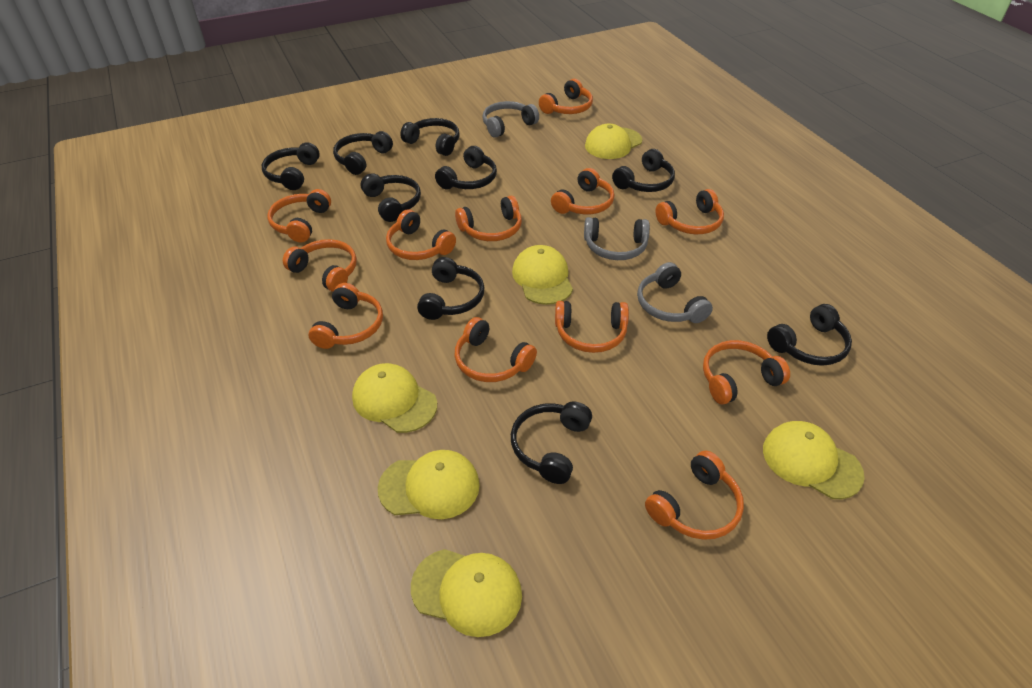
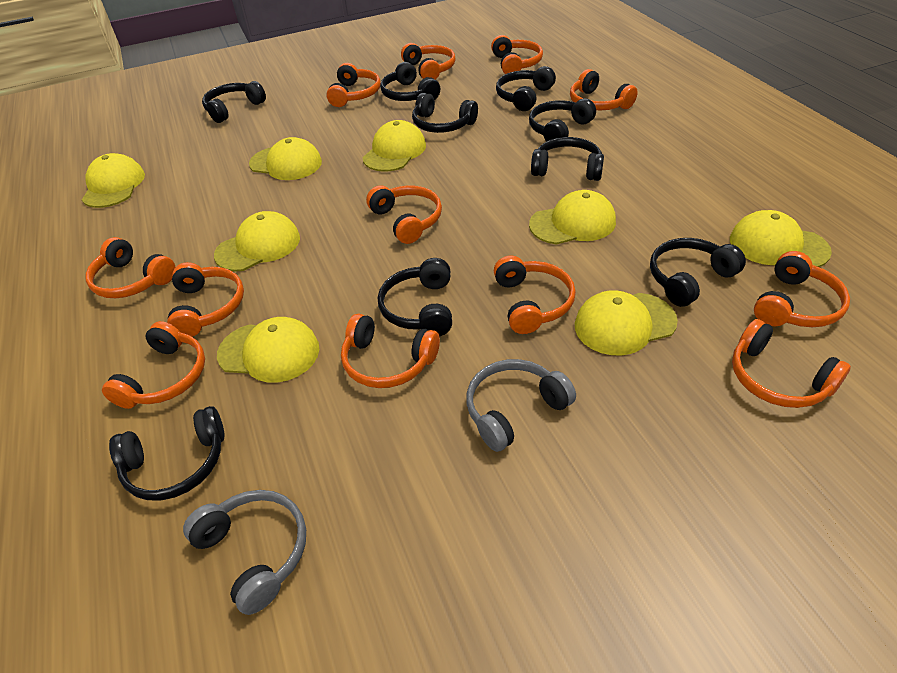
grey headphones: [482,101,539,138] [584,217,650,260] [637,262,713,323] = 3 -> [183,490,306,615] [466,359,576,452] = 2
yellow cap: [352,363,437,433] [378,450,480,519] [411,549,522,637] [512,245,573,305] [585,123,642,159] [763,421,865,499] = 6 -> [82,153,145,208] [214,211,300,271] [217,317,319,382] [249,137,322,180] [363,120,426,172] [529,190,616,245] [575,290,678,355] [730,210,832,267] = 8

